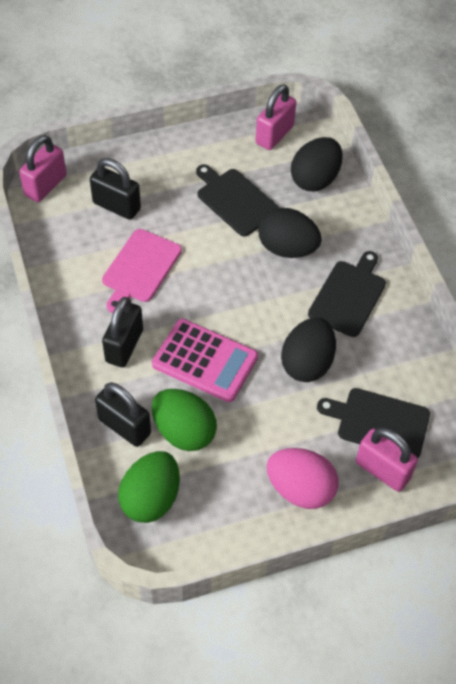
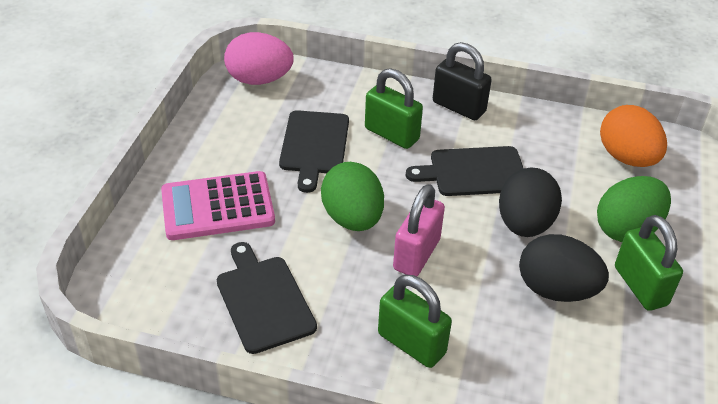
black egg: [258,208,322,258] [281,317,336,382] [291,137,342,191] = 3 -> [499,168,562,237] [519,234,609,302] = 2
black padlock: [90,158,141,220] [95,382,151,447] [102,297,143,367] = 3 -> [433,42,492,120] = 1
green padlock: none = 0 -> [365,68,423,149] [378,275,452,368] [615,215,683,311] = 3
orange egg: none = 0 -> [600,105,667,167] = 1
pink cutting board: [102,229,182,313] = 1 -> none = 0
pink padlock: [19,135,67,202] [256,84,296,150] [356,428,418,492] = 3 -> [393,184,445,276] = 1

